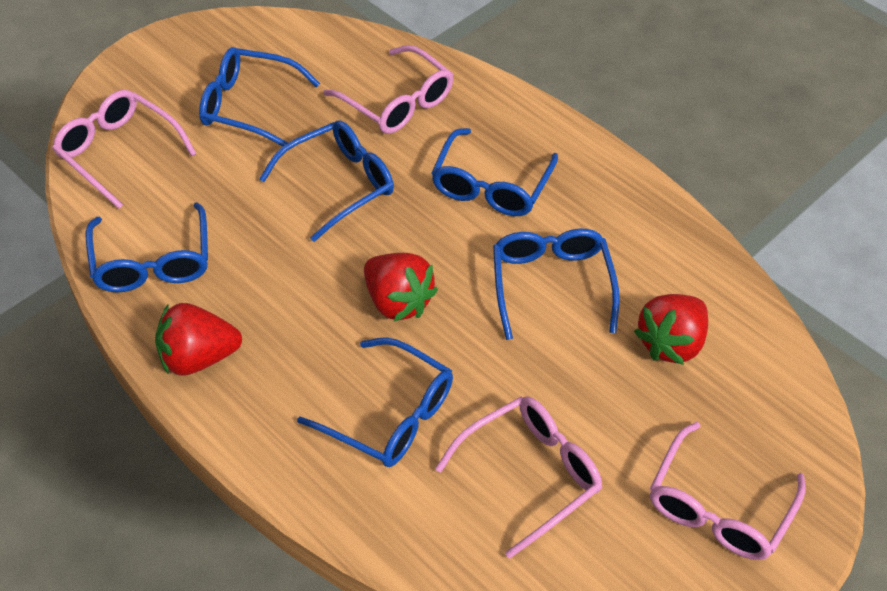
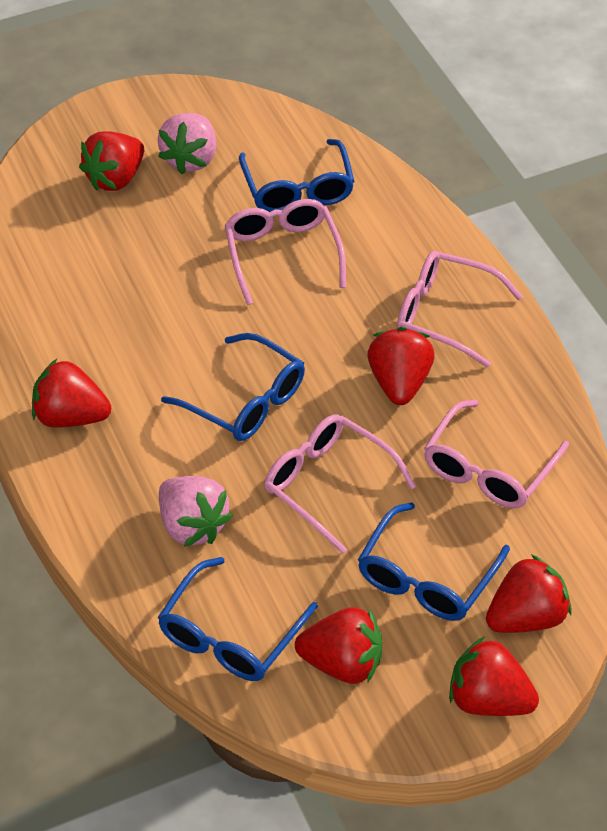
blue glasses: [86,202,208,292] [199,47,320,146] [259,120,394,242] [297,337,453,467] [432,128,558,216] [493,229,620,340] = 6 -> [158,557,318,681] [161,333,305,441] [239,139,355,212] [358,502,510,621] = 4
pink strawberry: none = 0 -> [158,113,217,174] [159,476,233,547] = 2
red strawberry: [155,303,242,376] [364,253,438,321] [634,294,708,365] = 3 -> [32,359,111,428] [79,131,144,191] [295,607,382,684] [367,327,435,405] [449,636,539,716] [486,554,572,633] = 6

